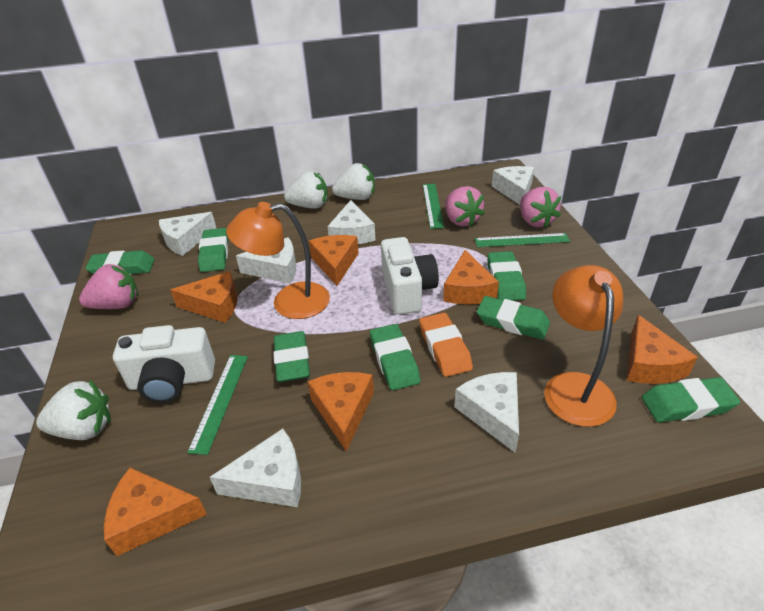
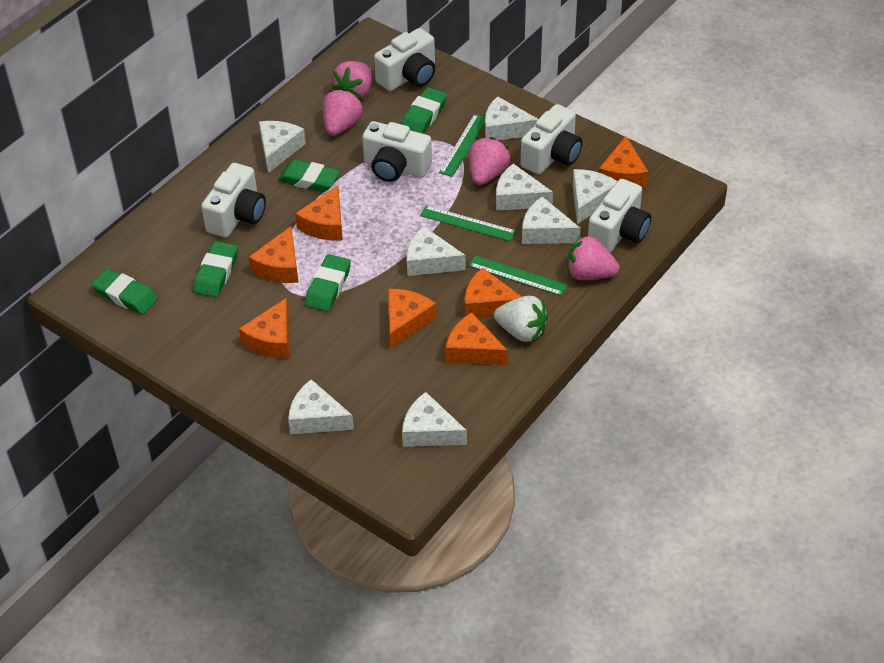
green eraser: [85,251,155,275] [198,228,228,272] [273,331,310,382] [370,324,420,390] [477,296,550,340] [487,251,526,301] [641,377,740,422] = 7 -> [92,269,158,315] [193,241,238,297] [278,159,340,192] [305,254,351,312] [401,87,447,134] = 5
orange cheese: [104,468,207,556] [170,271,237,323] [308,372,374,451] [309,235,359,286] [443,250,499,304] [627,315,698,384] = 6 -> [239,298,289,358] [249,226,299,283] [295,185,343,241] [388,289,437,348] [446,313,508,365] [465,268,522,318] [599,136,648,188] = 7
orange eraser: [419,313,473,377] = 1 -> none = 0
orange lamp: [226,202,330,319] [544,265,623,427] = 2 -> none = 0
pink strawberry: [79,264,138,309] [445,186,485,227] [520,187,561,228] = 3 -> [323,89,363,136] [332,61,372,99] [469,137,510,185] [567,235,619,280] = 4
white camera: [113,325,215,403] [381,237,439,315] = 2 -> [201,163,266,238] [362,121,432,182] [374,28,435,91] [520,104,583,175] [588,179,651,253] = 5
white cheese: [159,212,216,256] [210,429,301,507] [236,237,296,283] [328,200,376,244] [454,372,519,452] [492,166,534,205] = 6 -> [259,121,306,173] [288,379,354,434] [402,392,467,447] [407,226,466,276] [485,96,538,140] [496,164,553,211] [522,197,581,244] [572,169,617,224] = 8
white strawberry: [36,380,111,440] [284,171,328,209] [332,163,375,200] = 3 -> [494,296,548,342] = 1

